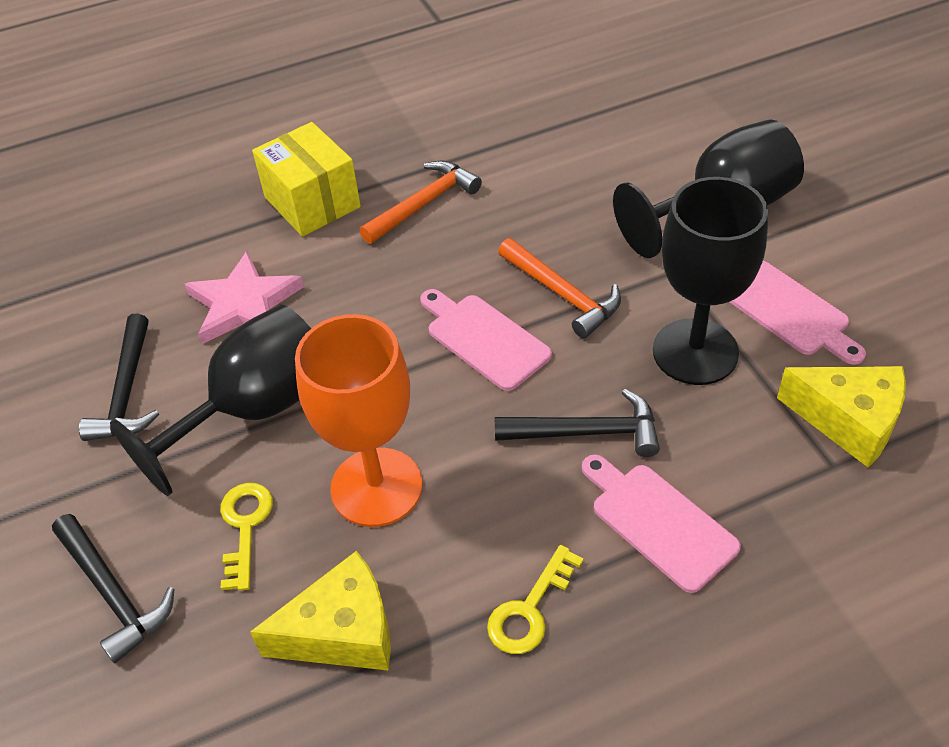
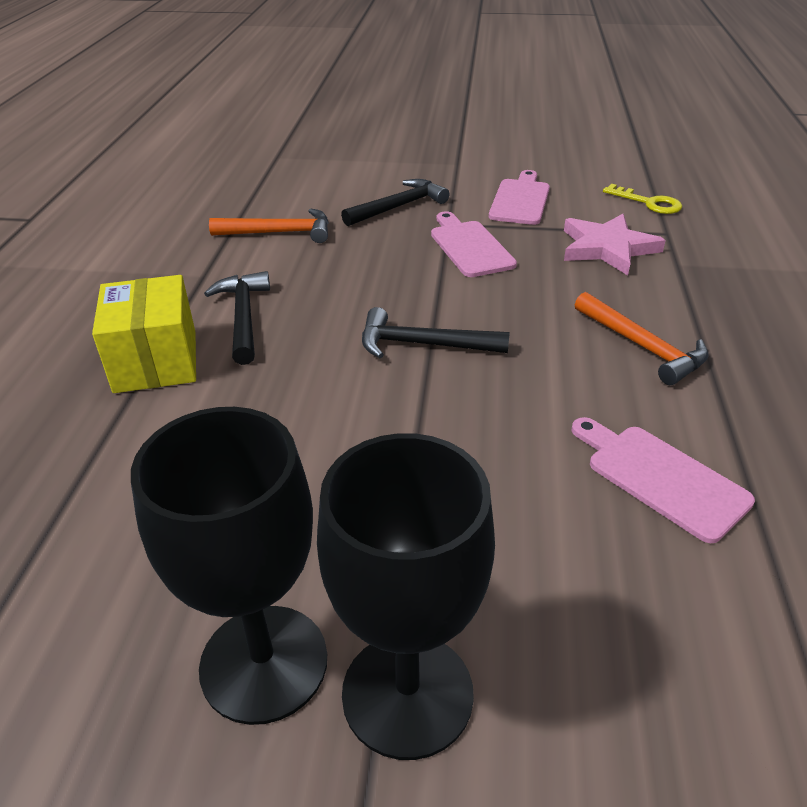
black goblet: [110,305,311,496] [613,119,804,258] [653,177,768,385] = 3 -> [131,407,327,725] [317,433,495,760] = 2
orange goblet: [295,314,422,527] = 1 -> none = 0
yellow cheese: [250,551,391,670] [777,366,906,468] = 2 -> none = 0
yellow key: [220,483,273,591] [487,545,584,654] = 2 -> [603,184,683,214] = 1

